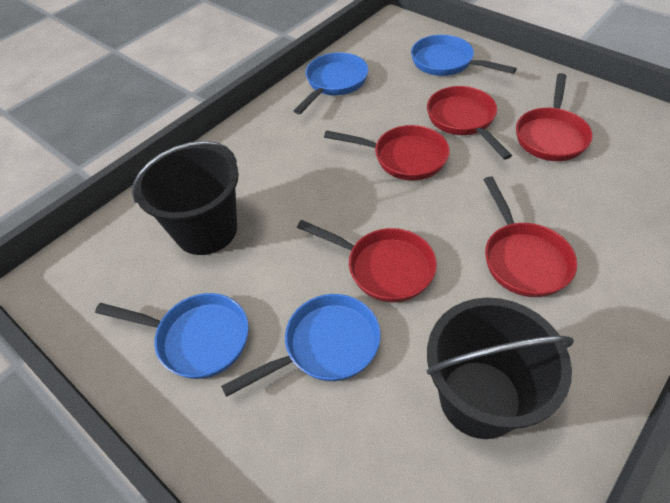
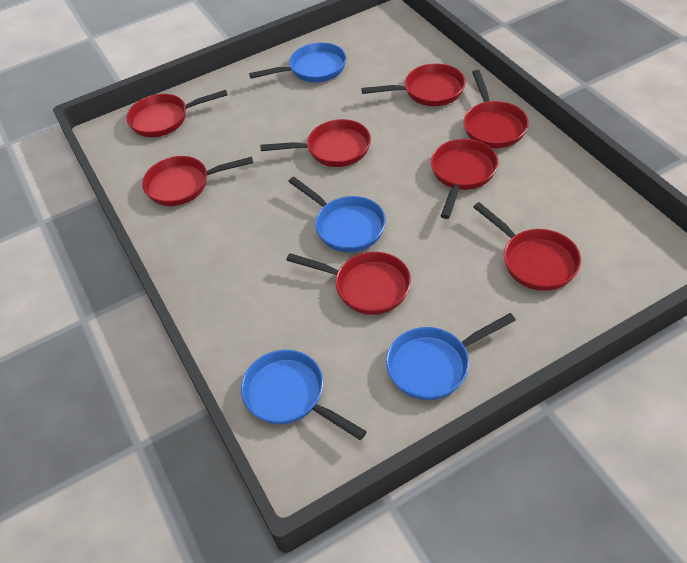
black bucket: [132,141,239,255] [427,298,574,439] = 2 -> none = 0
red pan: [297,220,437,302] [324,125,450,181] [427,86,512,160] [483,176,577,297] [516,73,593,161] = 5 -> [127,90,228,137] [142,156,253,206] [260,119,371,167] [286,252,411,315] [361,63,465,106] [431,139,499,219] [463,70,529,148] [473,202,581,291] = 8

